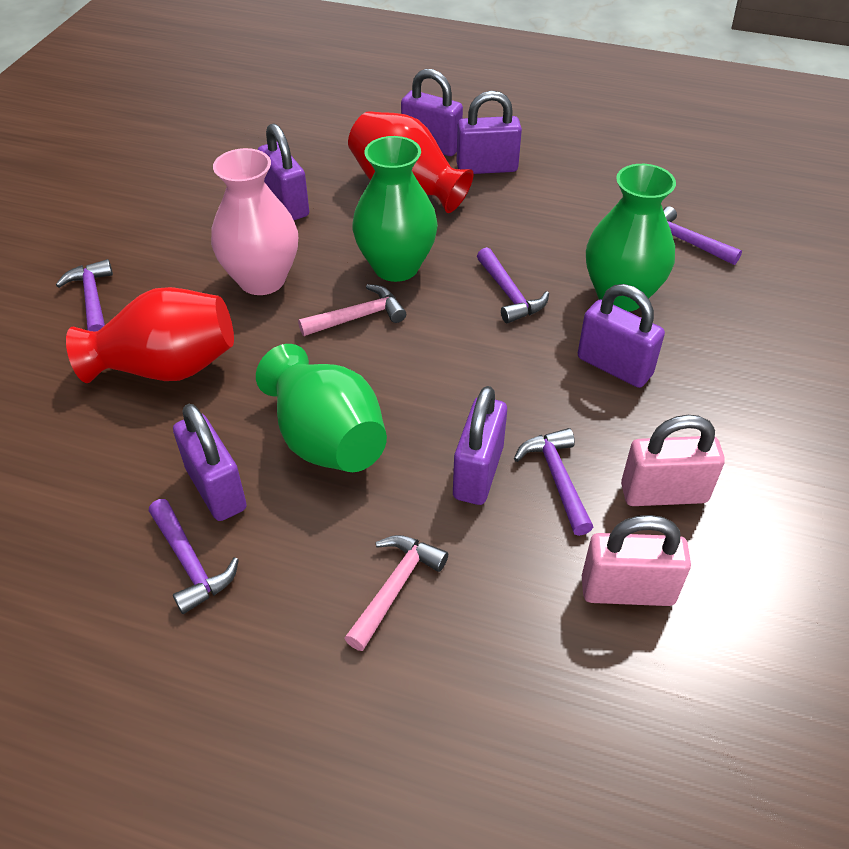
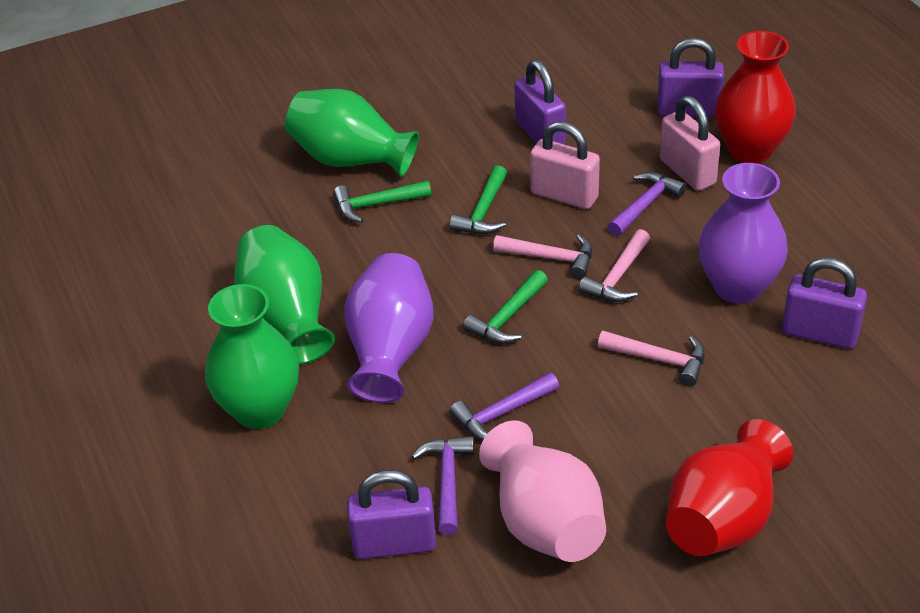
green hammer: none = 0 -> [333,181,431,223] [450,165,507,234] [463,270,548,344] = 3
pink hammer: [298,284,406,336] [344,535,448,651] = 2 -> [493,234,592,279] [579,229,650,302] [598,331,705,386] = 3
purple hammer: [56,259,113,331] [149,499,239,614] [477,247,549,323] [514,428,593,536] [663,206,742,265] = 5 -> [411,436,474,535] [450,372,559,441] [608,172,686,236] = 3
purple padlock: [173,404,247,521] [258,123,309,220] [401,69,463,156] [453,386,507,505] [456,91,522,174] [578,284,665,388] = 6 -> [347,470,436,559] [515,60,566,145] [657,38,724,117] [782,257,867,349] = 4
purple vase: none = 0 -> [344,253,434,403] [699,163,788,304] = 2

